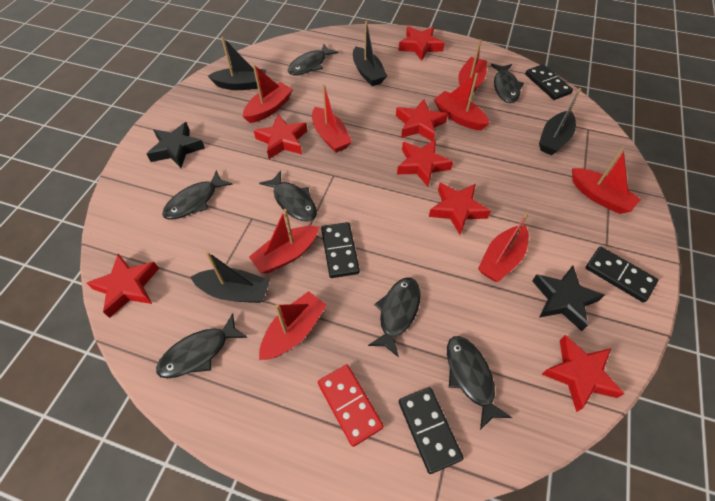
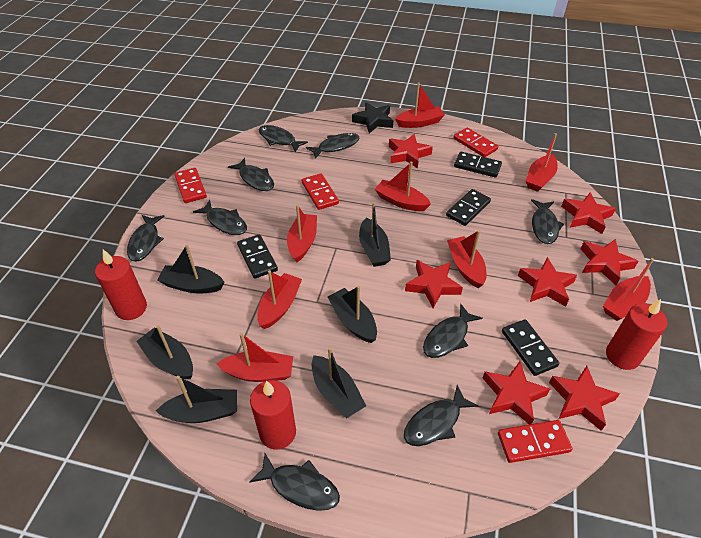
black boat: [191,251,270,303] [208,37,266,90] [353,21,387,86] [539,88,581,155] = 4 -> [136,325,193,379] [156,376,237,423] [157,245,225,293] [312,347,366,419] [328,286,377,343] [359,202,391,267] = 6
black fish: [156,313,247,378] [162,170,233,219] [259,170,317,221] [288,44,339,75] [368,277,420,358] [447,336,512,430] [491,64,524,103] = 7 -> [127,215,165,262] [193,200,247,235] [228,158,274,191] [249,453,340,511] [258,125,308,153] [306,133,359,159] [404,385,478,446] [423,304,482,358] [531,199,564,244] = 9
black star: [147,122,205,168] [532,265,605,331] = 2 -> [352,102,393,133] = 1
red candle: none = 0 -> [95,249,147,320] [250,380,296,449] [606,299,667,370] = 3
red domino: [318,365,384,447] = 1 -> [174,168,207,203] [302,174,339,210] [454,128,498,157] [498,420,572,463] = 4

